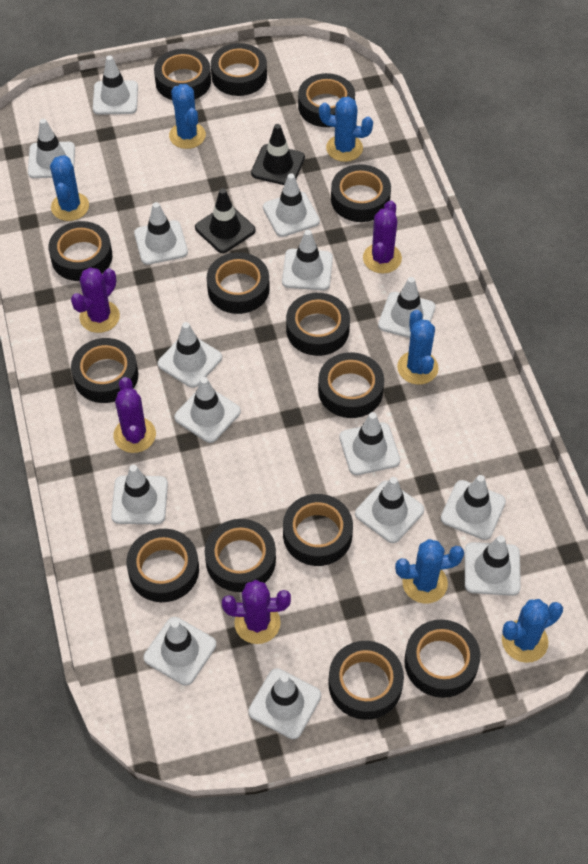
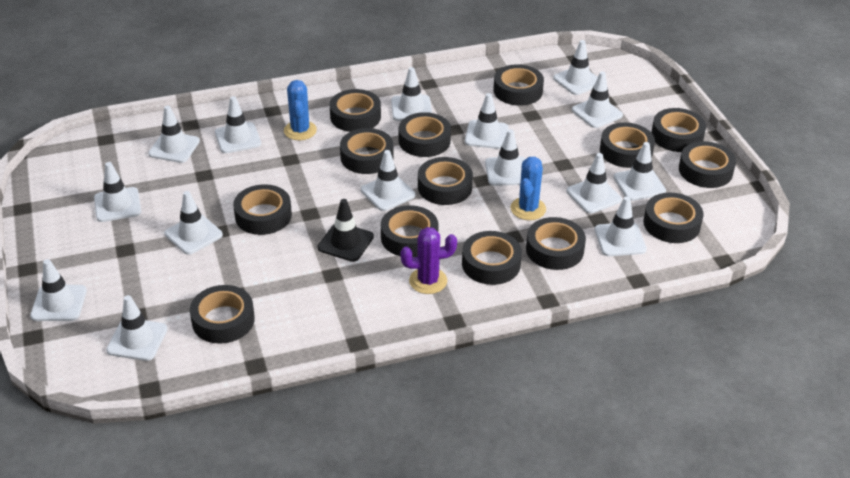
black traffic cone: [195,188,256,253] [251,124,305,185] = 2 -> [318,199,374,262] = 1
blue cactus: [50,155,89,221] [169,84,206,149] [319,97,373,162] [395,539,464,604] [397,310,439,385] [502,599,563,663] = 6 -> [284,80,317,140] [511,157,546,220] = 2
purple cactus: [71,267,120,333] [114,377,156,453] [222,580,291,644] [363,200,402,274] = 4 -> [400,227,457,294] = 1

